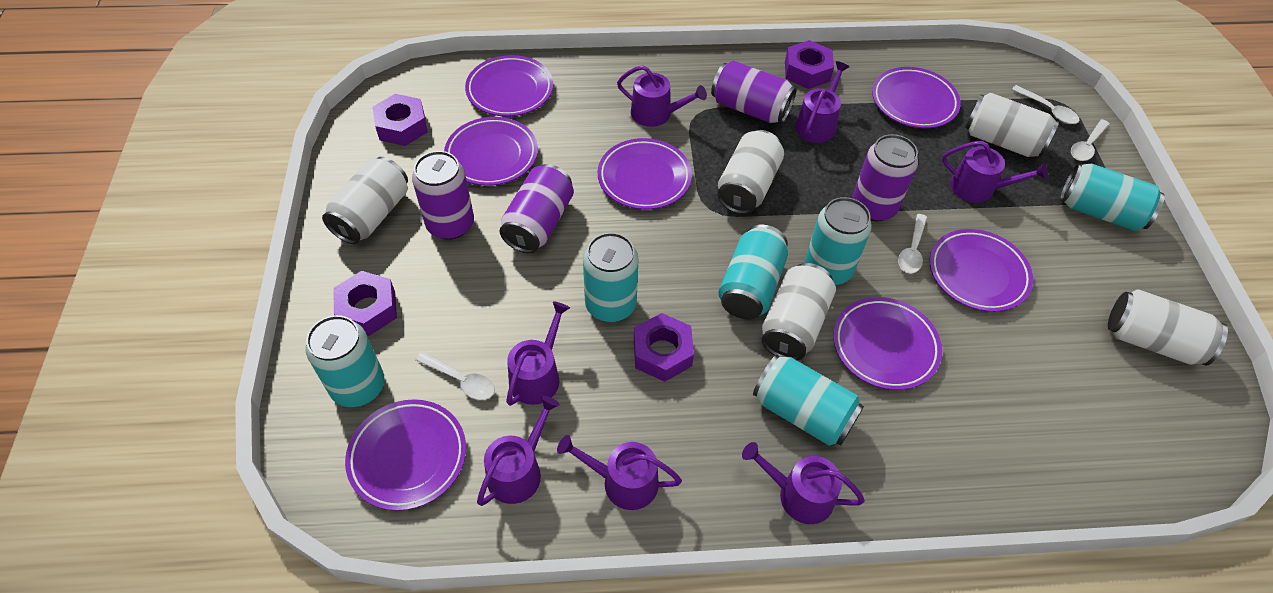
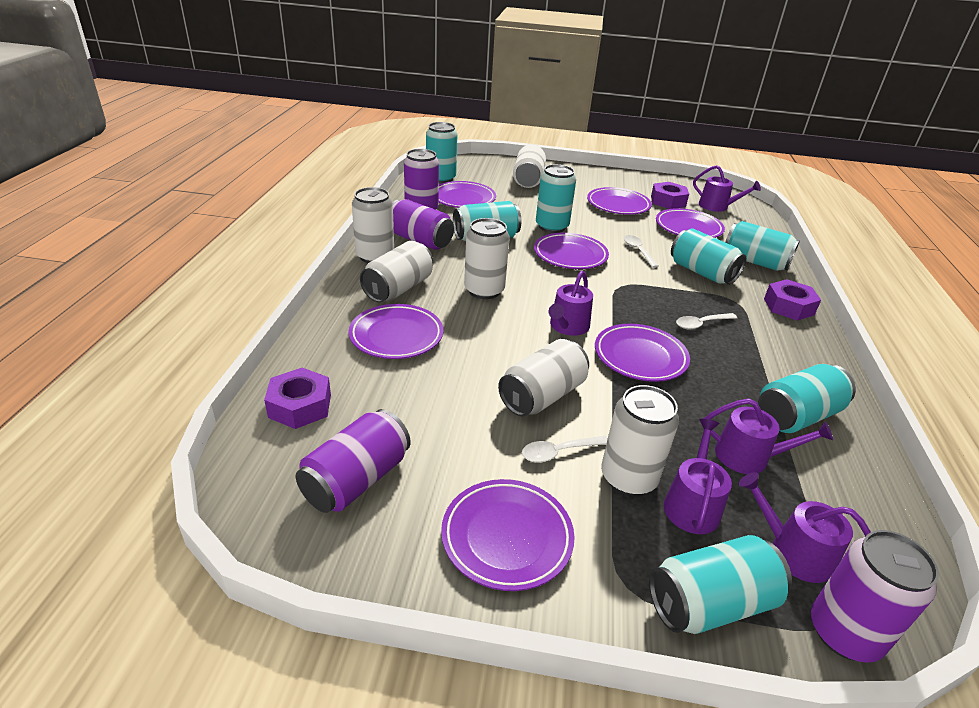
purple nut: [333,271,397,336] [372,94,428,146] [634,313,694,382] [785,40,834,89] = 4 -> [264,368,331,429] [651,182,689,209] [764,279,821,321] = 3
purple watering can: [477,396,560,506] [506,301,570,406] [557,435,682,510] [617,65,707,127] [742,442,865,524] [795,61,850,143] [942,141,1048,203] = 7 -> [549,271,593,336] [664,419,732,534] [693,165,761,212] [704,398,833,474] [739,472,871,583] = 5
turquoise can: [306,315,385,407] [583,232,639,322] [718,225,788,320] [753,354,864,446] [805,197,872,285] [1060,163,1165,231] = 6 -> [426,122,457,183] [453,201,521,241] [536,164,576,233] [649,535,792,634] [671,228,746,285] [725,221,800,271] [758,364,856,433] = 7
white can: [322,157,408,244] [717,130,784,214] [761,263,836,360] [965,93,1059,158] [1108,289,1228,366] = 5 -> [352,187,394,263] [360,241,433,303] [464,218,510,299] [498,339,589,416] [513,144,546,188] [601,385,679,496] = 6
white spoon: [415,351,495,400] [898,214,927,274] [1011,85,1080,124] [1071,119,1110,161] = 4 -> [522,436,608,463] [624,235,659,268] [676,313,737,329] = 3

